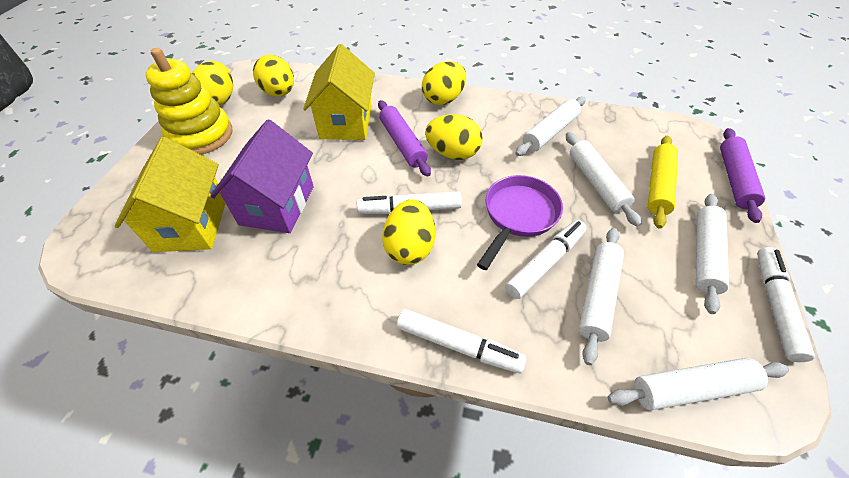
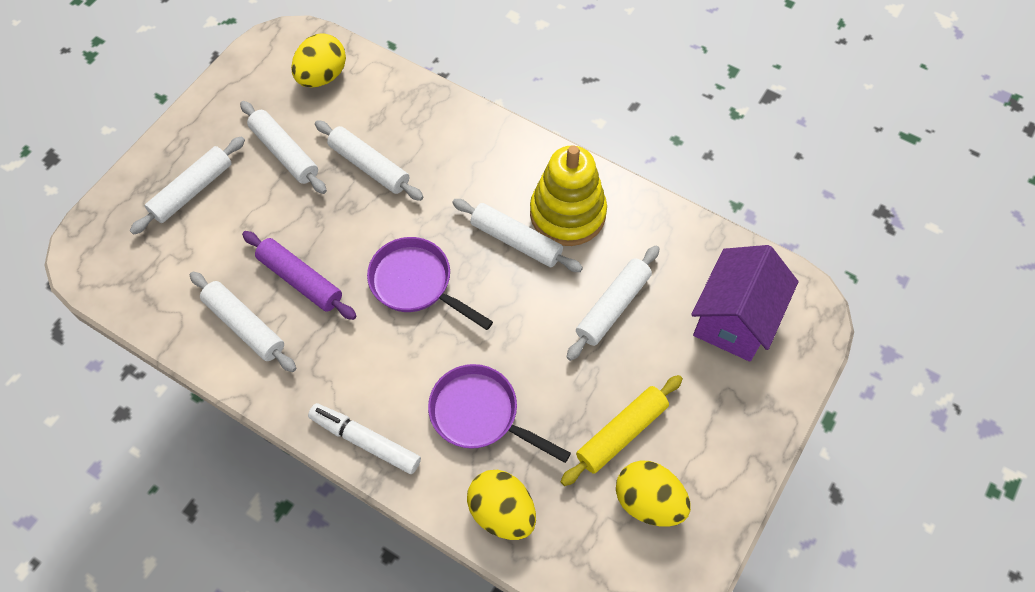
purple pan: [477,175,563,270] = 1 -> [367,237,493,330] [428,364,571,463] = 2
purple rolling pin: [378,100,431,177] [720,128,765,223] = 2 -> [242,231,356,320] = 1
white marker: [357,191,462,214] [396,309,527,374] [505,220,586,299] [757,247,815,362] = 4 -> [308,403,421,474] = 1
white rolling pin: [515,97,586,156] [566,132,642,227] [579,228,624,365] [608,358,789,410] [696,194,729,314] = 5 -> [130,136,245,235] [190,272,296,372] [240,101,327,194] [315,120,423,201] [452,199,583,272] [566,245,660,361] = 6
yellow egg: [192,61,233,106] [253,55,294,97] [382,199,435,265] [422,61,466,105] [425,114,483,160] = 5 -> [291,33,346,88] [467,470,536,540] [616,460,691,527] = 3
yellow house: [115,137,226,252] [303,44,375,140] = 2 -> none = 0

